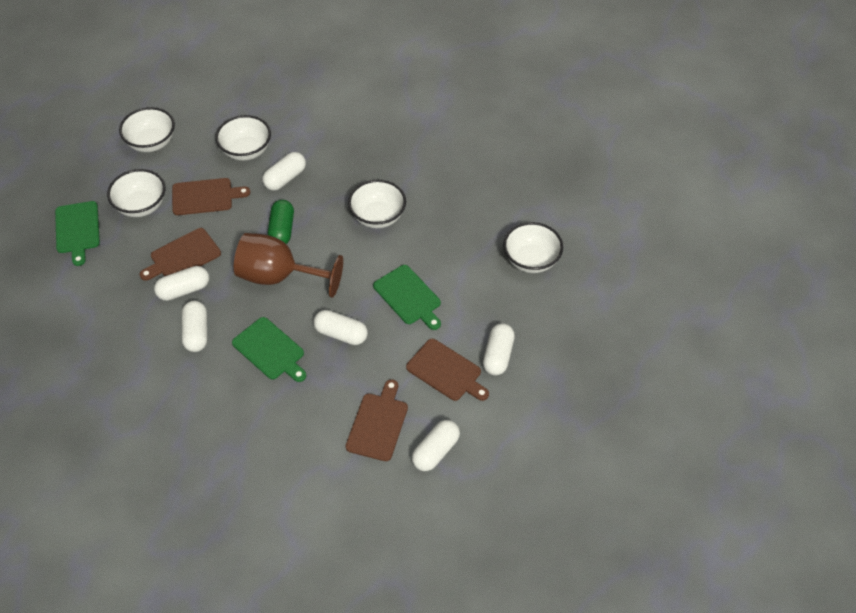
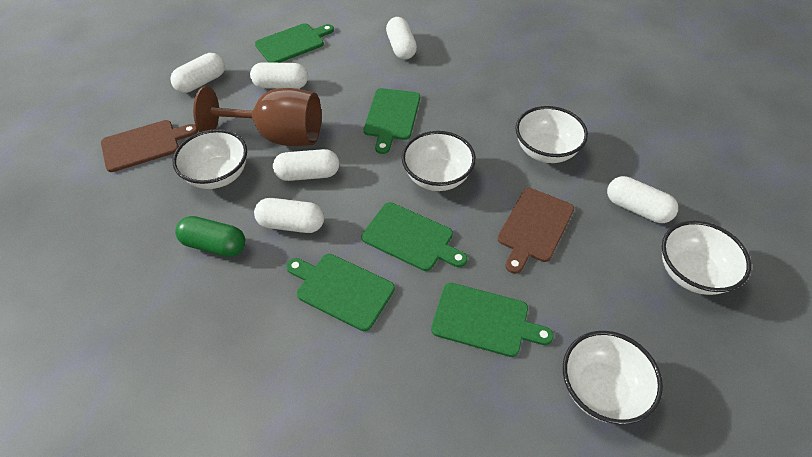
brown cutting board: [140,228,221,281] [172,178,250,215] [346,379,408,461] [406,339,489,401] = 4 -> [101,120,198,172] [498,188,574,274] = 2
green cutting board: [55,201,100,266] [232,317,306,382] [373,265,441,330] = 3 -> [255,23,334,63] [286,254,395,331] [362,202,468,271] [364,88,420,154] [431,283,554,357] = 5

